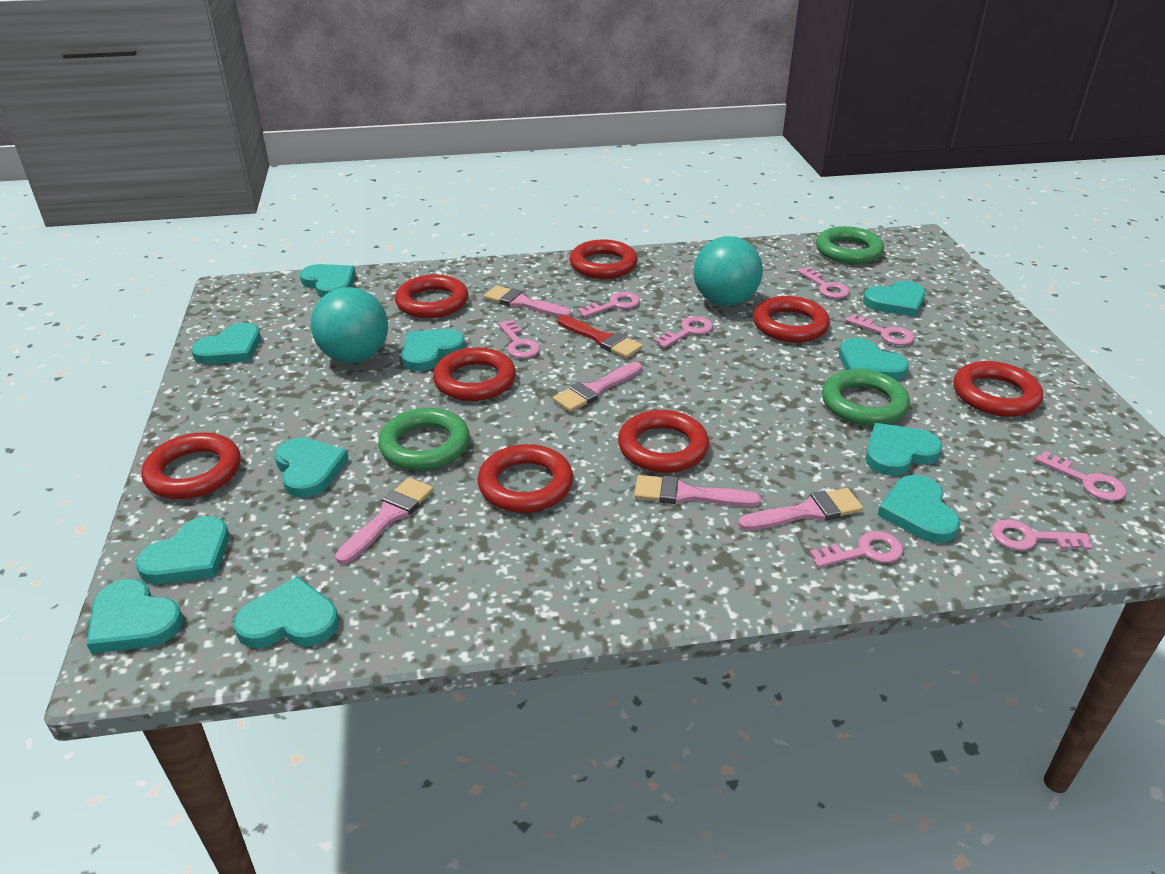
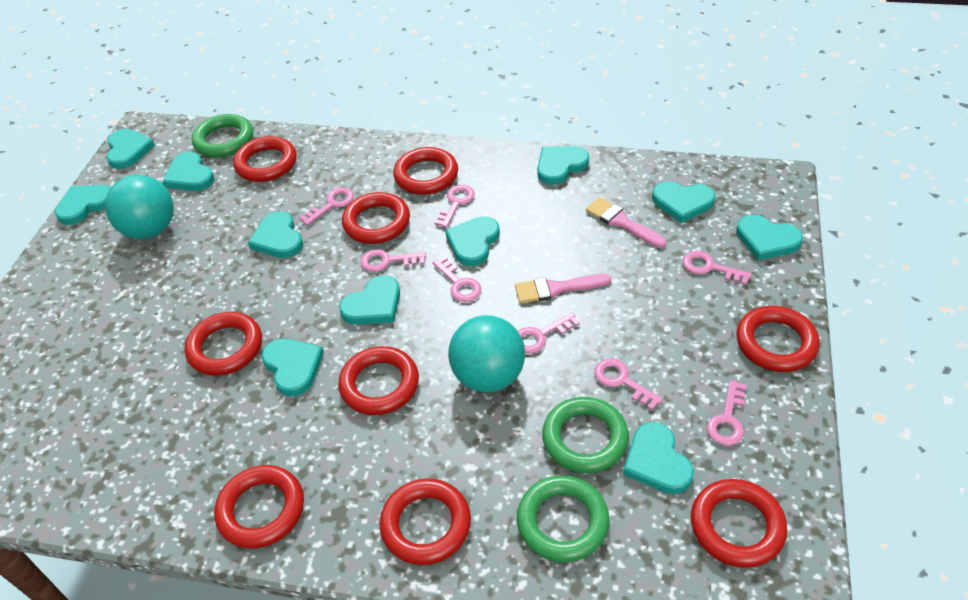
pink brush: [335,478,433,564] [484,286,572,317] [553,362,642,412] [634,475,761,507] [738,488,863,530] = 5 -> [515,274,611,303] [586,197,667,248] = 2
red brush: [558,315,643,358] = 1 -> none = 0
red ring: [141,432,241,499] [395,275,468,318] [433,347,516,401] [477,444,573,513] [569,239,638,279] [618,410,709,473] [753,296,830,342] [954,361,1043,417] = 8 -> [185,312,262,376] [214,465,304,549] [233,136,297,182] [338,346,419,415] [342,192,410,244] [380,479,471,565] [393,147,458,195] [691,479,787,568] [736,306,820,372] = 9

